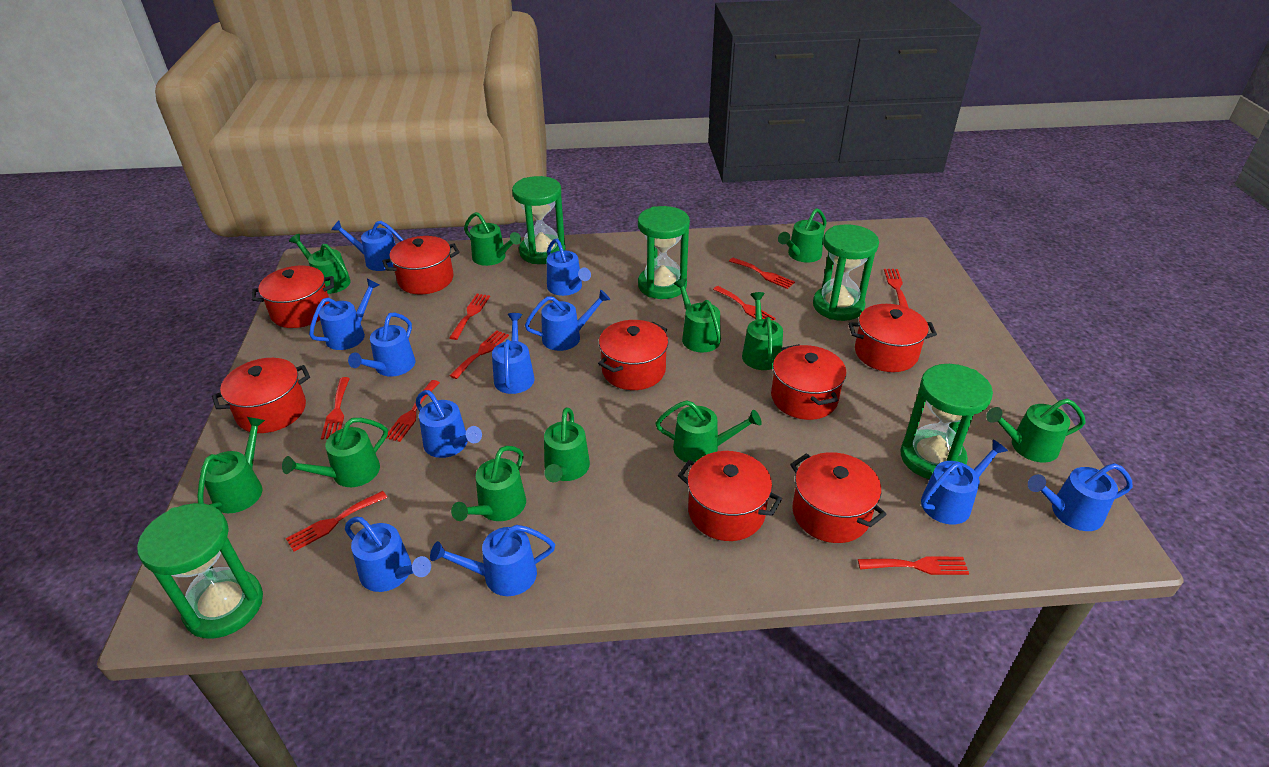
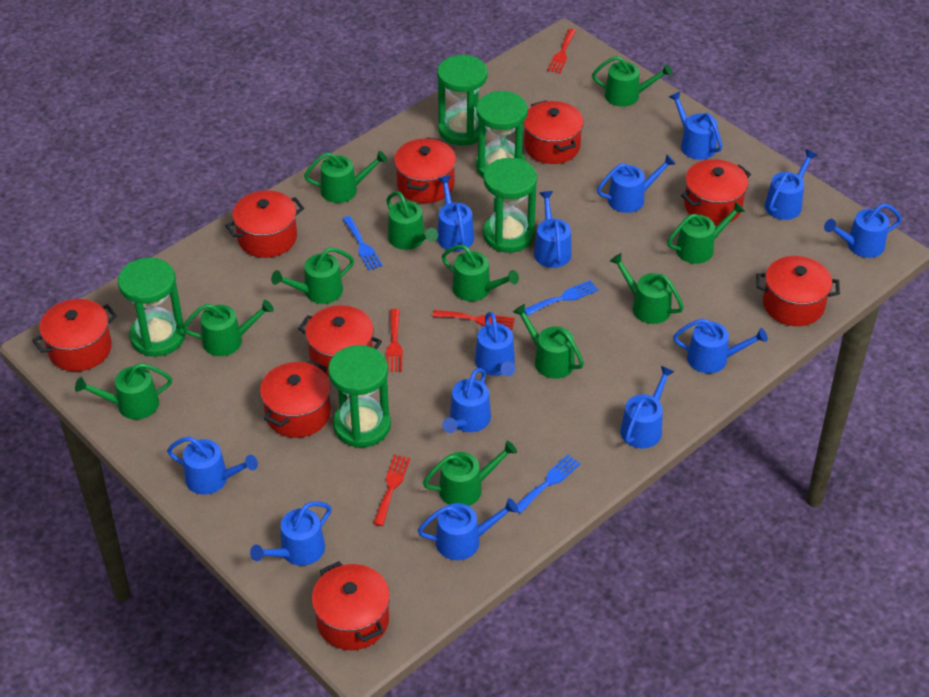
blue fork: none = 0 -> [343,216,383,270] [516,455,581,514] [525,280,598,316] = 3
blue watering can: [309,279,379,350] [331,221,403,271] [345,517,431,592] [348,312,415,376] [416,390,482,458] [430,525,555,596] [492,313,534,394] [525,290,610,351] [547,239,591,296] [921,439,1008,525] [1028,463,1133,531] = 11 -> [167,437,258,495] [250,502,331,566] [418,498,518,560] [437,176,474,251] [442,368,491,433] [475,312,516,376] [534,191,572,268] [597,154,675,213] [620,366,675,448] [669,92,722,160] [673,318,768,373] [765,149,818,220] [824,203,902,258] = 13
red fork: [286,491,388,552] [321,377,350,439] [386,380,440,442] [449,294,490,340] [449,330,509,379] [713,286,776,321] [729,258,795,289] [858,556,969,575] [884,269,909,308] = 9 -> [373,455,410,526] [386,309,402,372] [433,310,515,330] [548,29,576,73] = 4
red pot: [212,358,310,433] [252,266,334,328] [382,236,459,294] [598,320,668,390] [678,451,782,541] [771,344,846,420] [790,452,887,543] [848,304,937,372] = 8 -> [32,299,117,372] [225,190,304,258] [260,360,331,438] [298,305,382,377] [312,561,390,650] [394,137,456,203] [523,100,584,164] [681,159,751,225] [757,256,840,326] = 9

